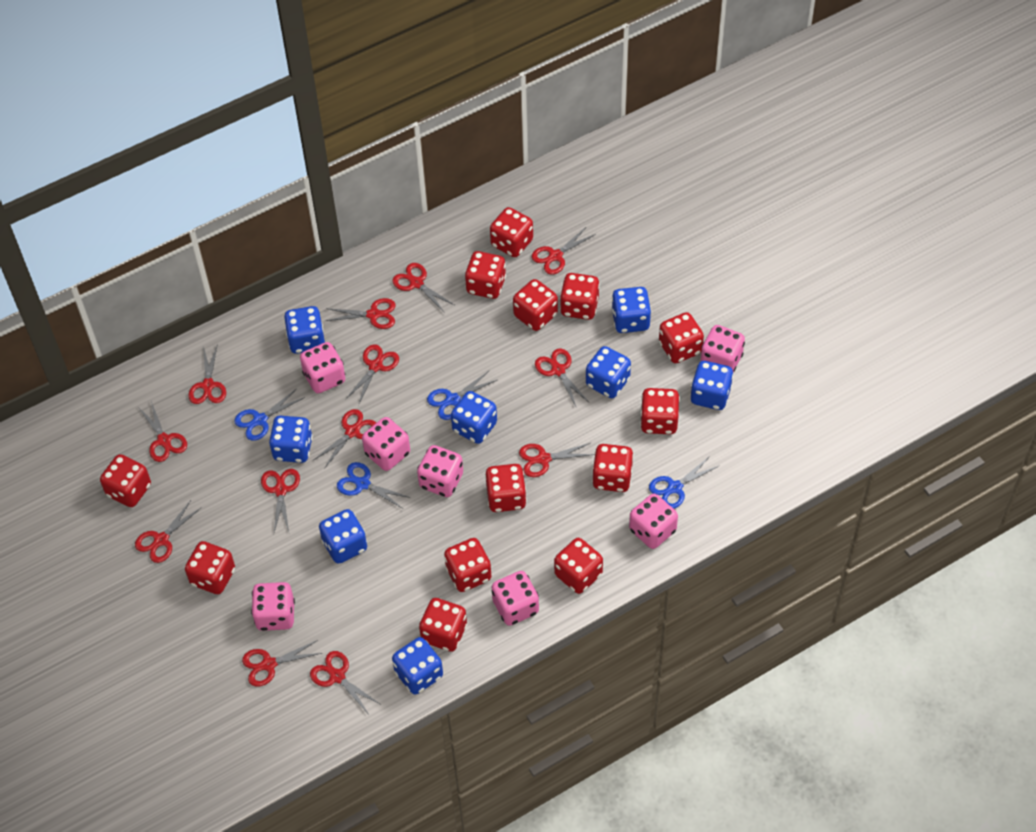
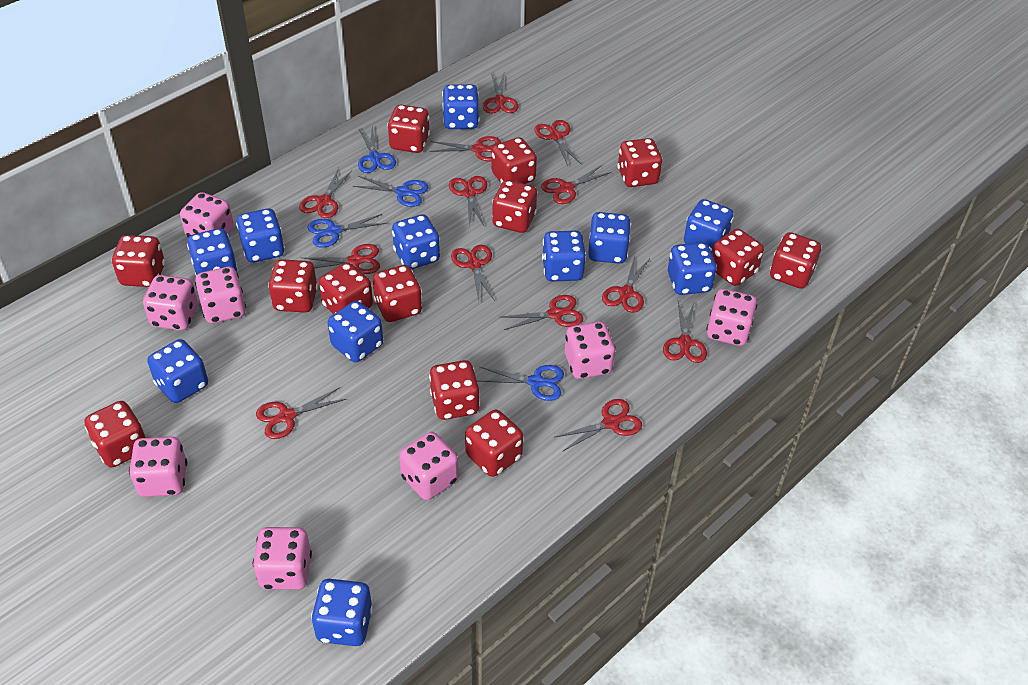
blue dice: [269,416,313,463] [284,306,325,354] [319,509,367,564] [392,637,443,695] [451,391,497,444] [586,346,631,398] [611,287,651,333] [691,361,733,410] = 8 -> [147,339,208,403] [187,228,238,275] [236,208,285,263] [311,579,373,646] [328,301,383,362] [392,214,440,269] [442,84,479,129] [542,231,586,282] [588,212,631,264] [668,242,717,295] [684,199,734,253] = 11
pink dice: [251,582,295,631] [300,342,345,393] [362,417,410,471] [417,445,463,497] [492,571,539,626] [629,494,678,549] [701,325,745,372] = 7 -> [129,436,187,497] [143,275,198,330] [180,192,234,238] [195,267,246,324] [253,527,312,590] [399,432,459,500] [565,321,616,379] [706,289,757,346] = 8

